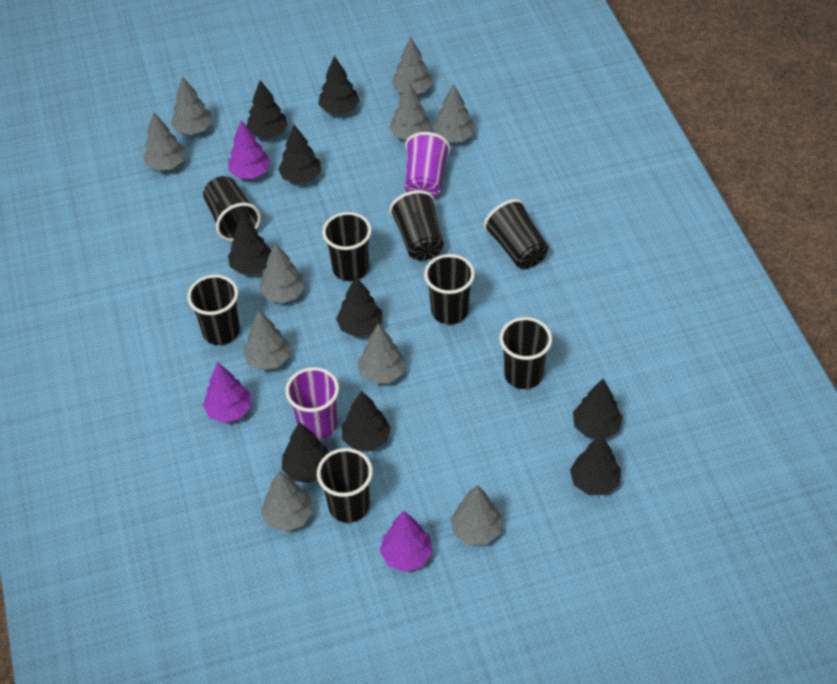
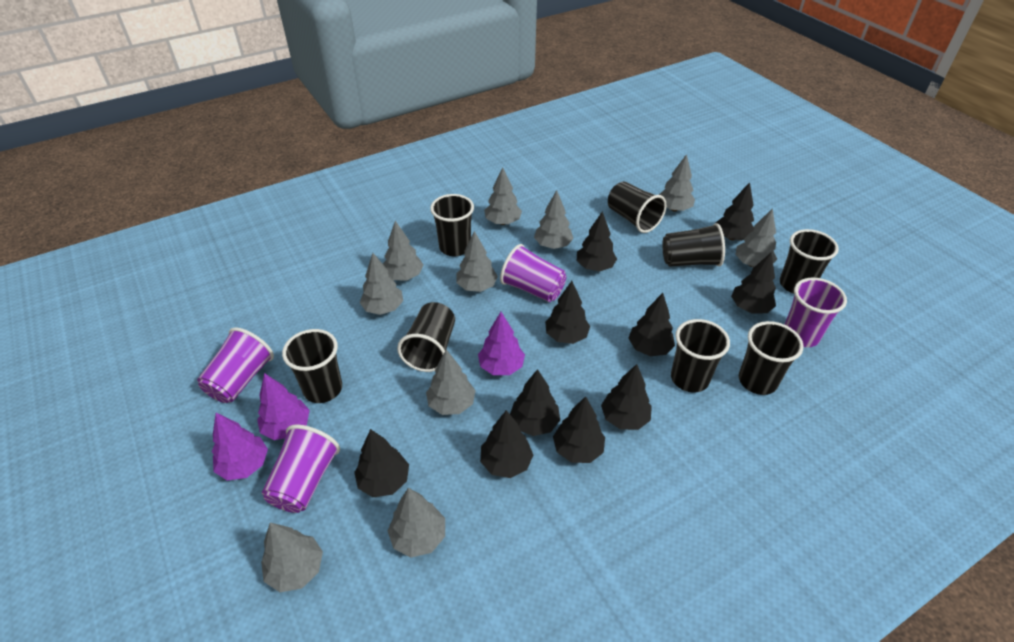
black tree: [228,215,271,274] [247,80,288,139] [278,125,321,184] [282,422,329,483] [318,56,360,114] [336,276,382,337] [341,391,391,451] [570,435,621,495] [573,379,623,439] = 9 -> [354,429,409,497] [480,410,533,478] [510,369,560,436] [545,281,590,344] [553,396,605,463] [577,212,617,271] [601,364,652,430] [628,293,675,356] [715,182,754,241] [731,252,776,314] = 10
purple cup: [285,367,339,440] [405,132,450,197] = 2 -> [197,328,274,403] [262,425,340,513] [500,244,566,302] [784,278,847,347] = 4

